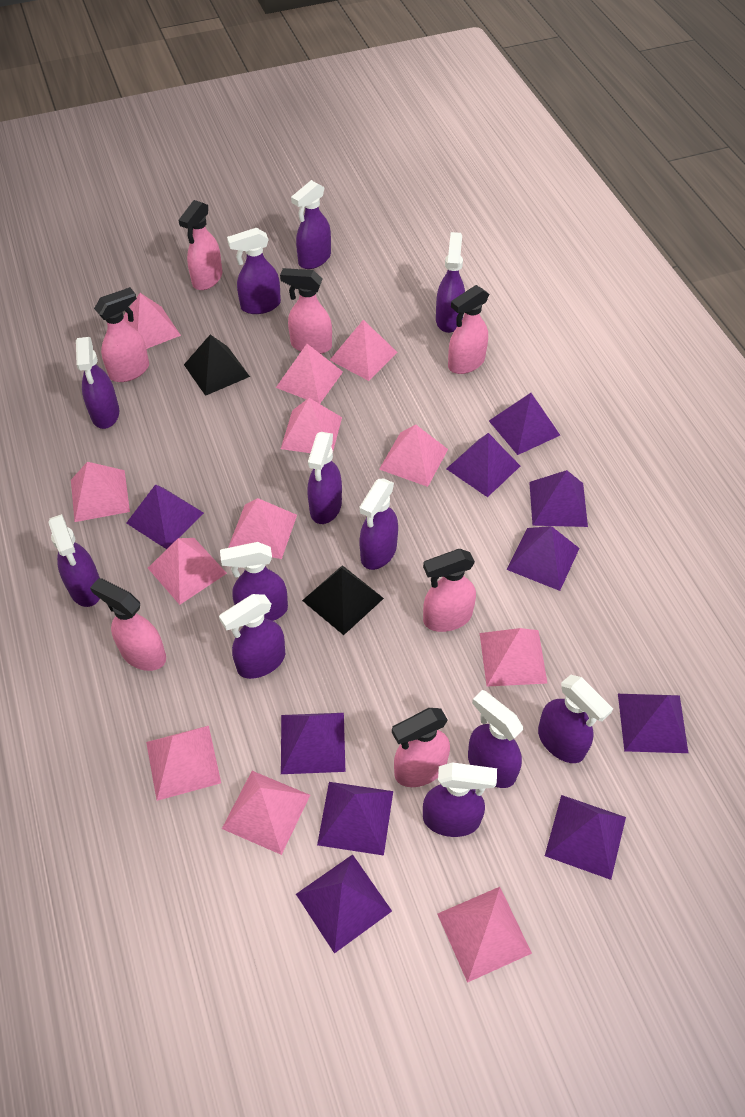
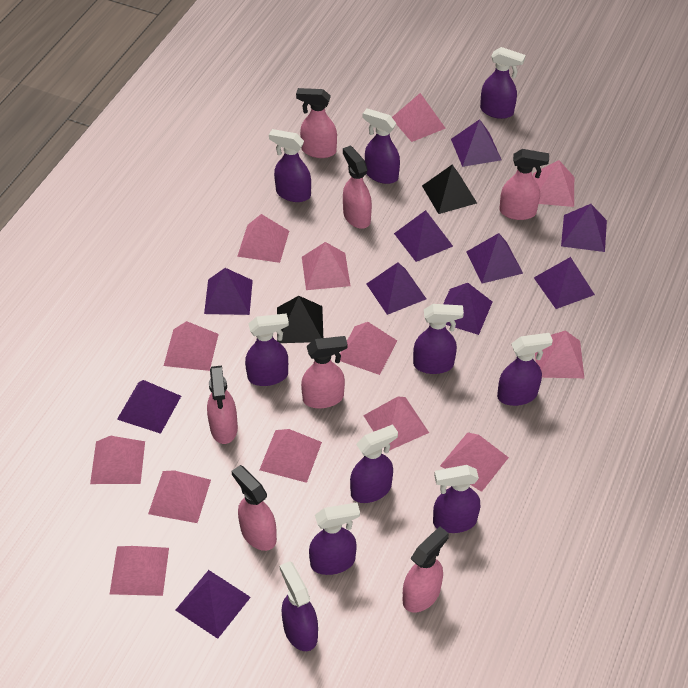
pink pyramid: [71,462,130,522] [123,293,181,349] [146,726,221,801] [148,538,227,605] [222,771,310,855] [228,498,297,559] [276,344,343,404] [281,398,342,453] [330,320,398,381] [379,424,448,487] [438,887,532,983] [480,628,547,687] = 12 -> [90,436,145,484] [110,546,169,596] [148,470,211,523] [164,321,219,371] [237,214,289,263] [260,429,322,483] [302,242,350,290] [340,322,397,375] [363,397,429,451] [392,93,446,142] [440,432,509,492] [533,160,574,207] [535,330,584,378] = 13
purple spray bottle: [48,514,100,607] [76,337,119,429] [219,594,285,679] [220,542,288,621] [227,228,281,314] [291,180,331,269] [307,432,342,524] [359,478,398,570] [423,762,497,837] [436,232,465,333] [468,690,523,788] [538,675,613,763] = 12 -> [245,313,289,386] [269,129,311,202] [280,561,318,651] [309,502,360,575] [350,424,398,503] [362,108,400,184] [413,304,464,374] [433,465,480,533] [480,47,526,119] [497,333,553,406] = 10

